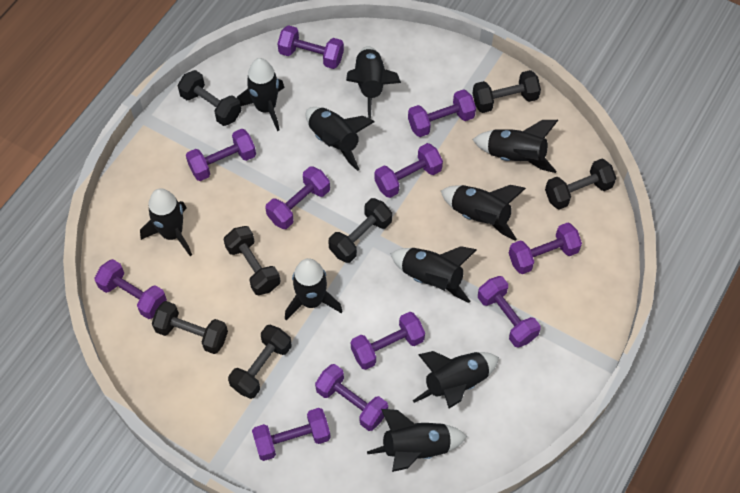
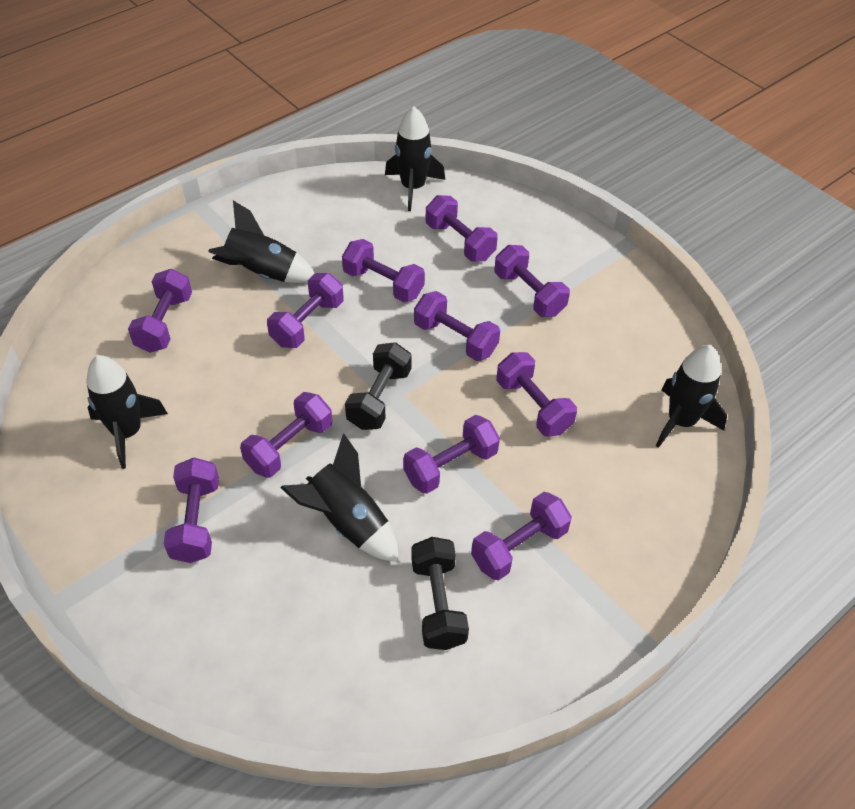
black dumbbell: [152,301,228,354] [178,70,241,126] [224,226,280,295] [228,325,292,399] [328,198,392,263] [472,70,541,113] [545,159,616,210] = 7 -> [345,342,411,430] [411,537,469,650] = 2
black rocket: [140,188,192,256] [237,58,284,131] [285,258,343,321] [306,107,375,171] [346,46,401,119] [367,409,467,472] [390,246,477,303] [413,351,499,408] [441,185,526,241] [472,120,558,173] = 10 -> [86,355,168,469] [208,200,314,283] [280,434,399,562] [385,106,445,211] [656,345,727,448] = 5

